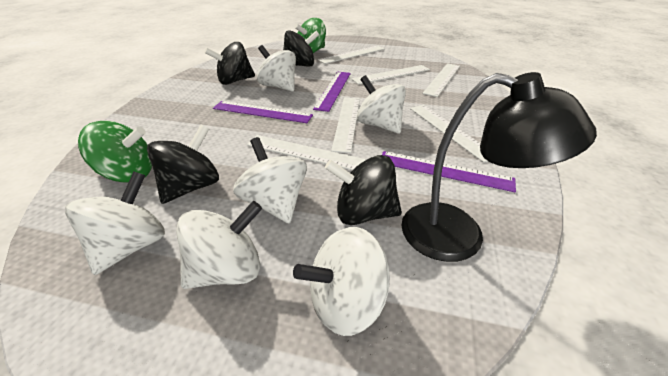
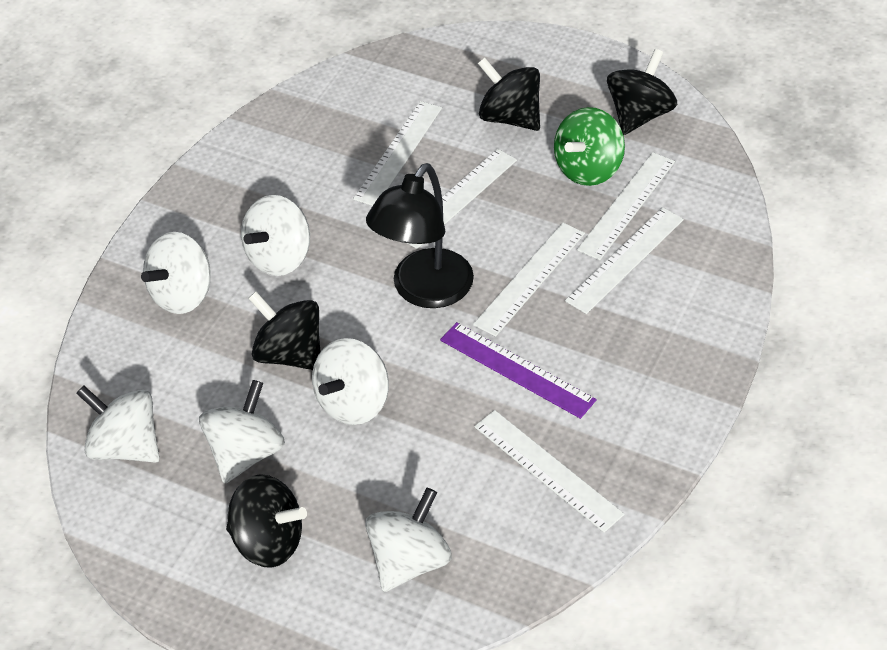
green spinning top: [78,121,152,183] [294,18,326,53] = 2 -> [554,107,625,186] = 1
purple ruler: [213,101,313,123] [313,72,351,112] [382,151,516,192] = 3 -> [440,322,597,419] = 1

